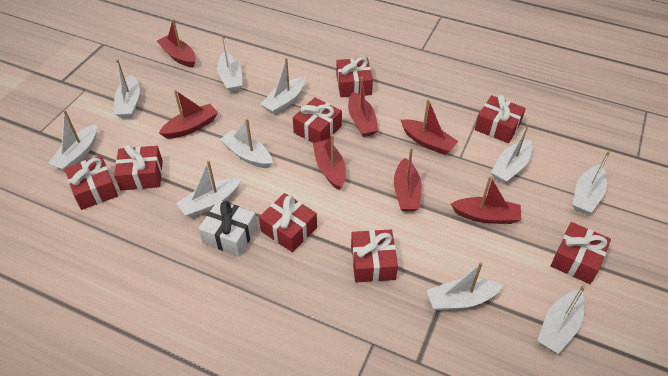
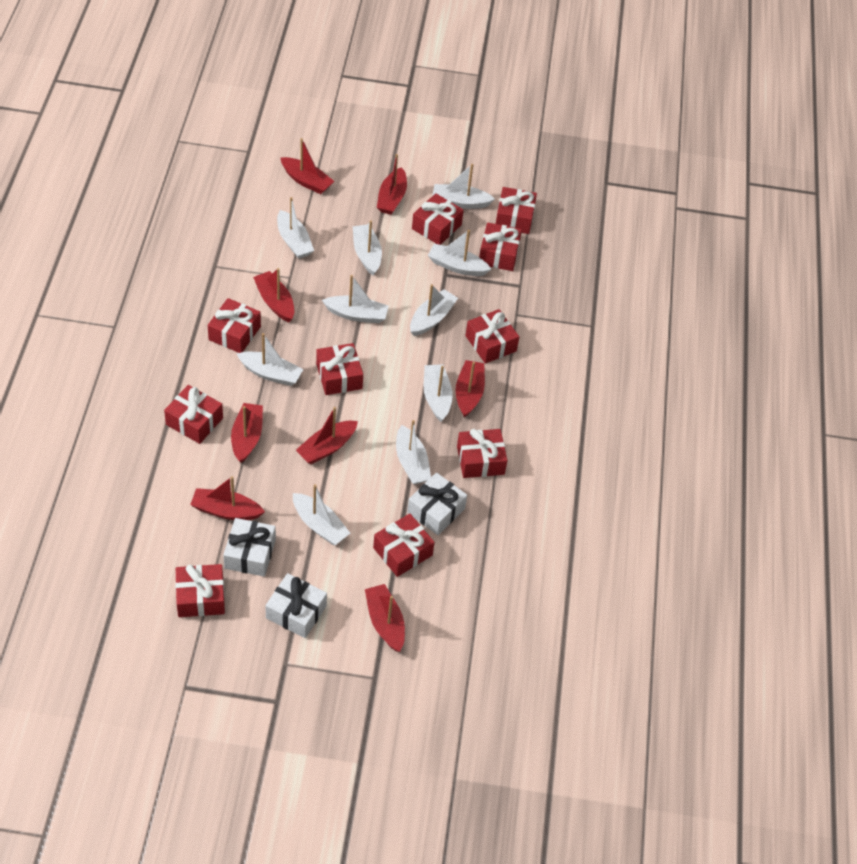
red boat: [157,19,196,68] [159,90,218,139] [313,134,346,190] [348,77,379,137] [394,147,422,211] [401,99,458,155] [451,176,521,224] = 7 -> [190,476,265,520] [231,403,263,463] [253,268,294,322] [280,138,334,194] [296,407,358,464] [365,584,405,652] [377,154,407,215] [455,360,485,417] = 8
red gift: [65,156,118,210] [114,144,163,191] [259,193,317,252] [293,97,342,143] [336,57,373,97] [351,229,398,283] [475,95,526,143] [551,222,611,284] = 8 -> [164,385,223,444] [175,564,225,617] [208,298,261,353] [316,343,363,395] [373,514,434,577] [412,193,464,245] [457,429,508,478] [465,309,519,364] [479,222,522,271] [496,187,537,234] = 10
white gift: [198,200,258,256] = 1 -> [223,518,276,577] [265,573,327,638] [407,473,467,535] = 3

